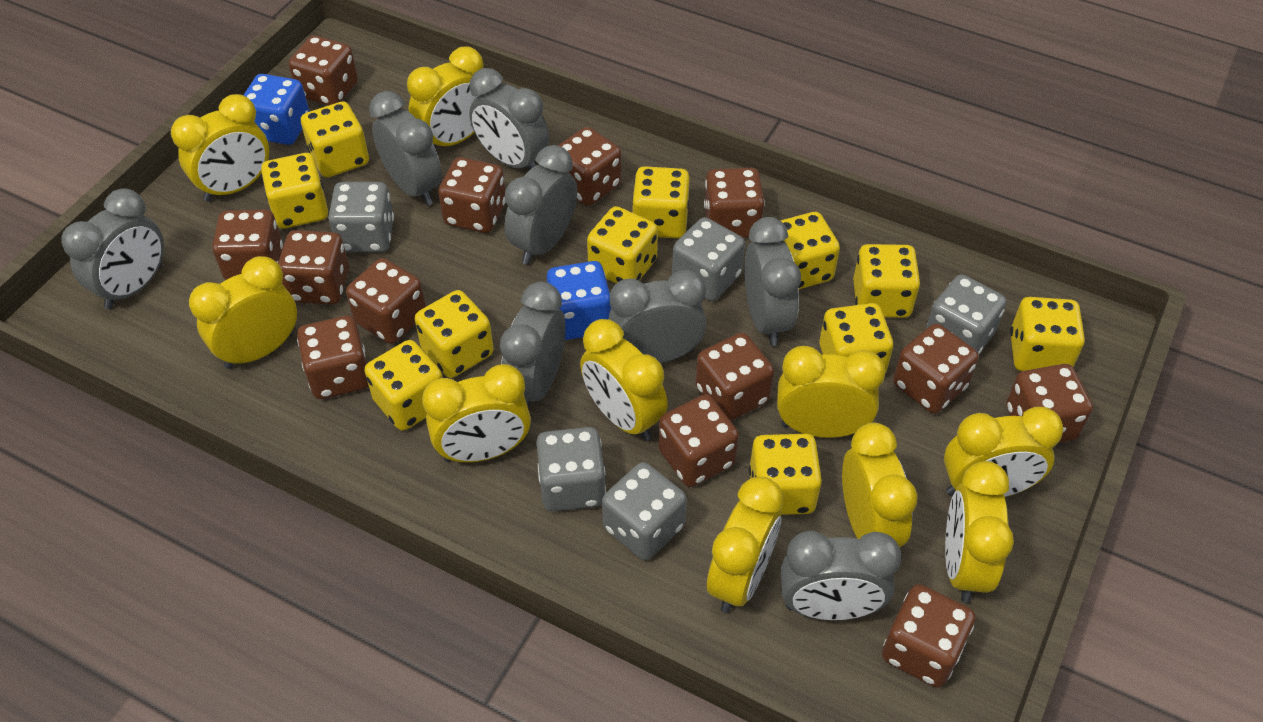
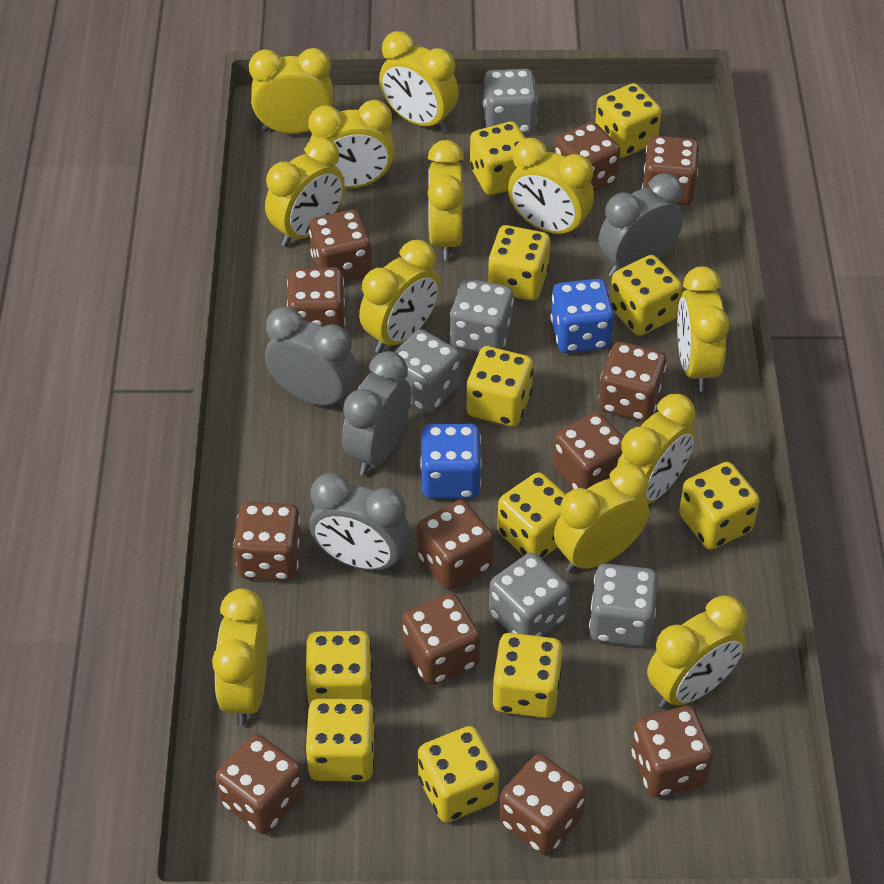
brown dice: [212,210,283,280] [278,230,349,305] [289,35,358,106] [297,315,369,399] [346,258,426,344] [438,157,506,233] [558,127,622,206] [658,395,739,487] [696,333,774,421] [704,168,765,238] [882,584,975,688] [893,323,979,414] [1006,364,1093,443] = 13 -> [215,734,304,834] [233,502,301,581] [287,267,346,329] [309,210,372,282] [402,593,480,686] [416,500,494,590] [499,754,586,855] [553,412,623,489] [554,122,620,192] [598,342,667,422] [631,706,713,798] [642,136,699,206] = 12
grey clock: [61,188,164,309] [369,91,442,206] [469,68,549,169] [500,282,566,410] [504,145,577,265] [608,270,706,363] [744,217,801,346] [781,531,901,620] = 8 -> [265,307,357,409] [310,473,409,571] [342,351,411,475] [599,173,683,277] = 4
yellow clock: [171,94,269,202] [189,256,297,369] [407,46,484,148] [422,364,531,463] [580,319,668,441] [707,477,783,613] [777,346,886,438] [842,423,917,547] [944,407,1064,497] [945,461,1014,603] = 10 -> [212,588,268,726] [249,48,333,134] [265,137,345,247] [309,100,394,188] [359,240,440,353] [379,31,459,132] [428,140,464,260] [508,138,594,238] [554,463,649,573] [617,394,696,504] [647,595,747,709] [677,266,730,392] = 12

